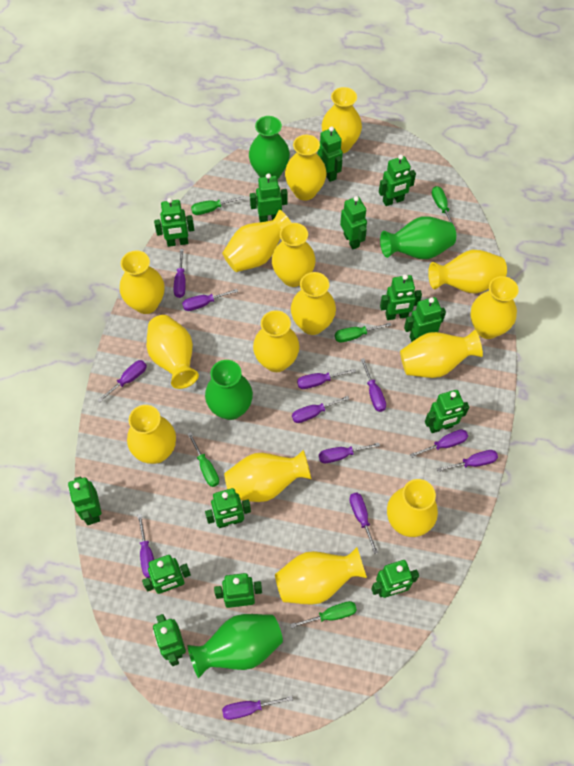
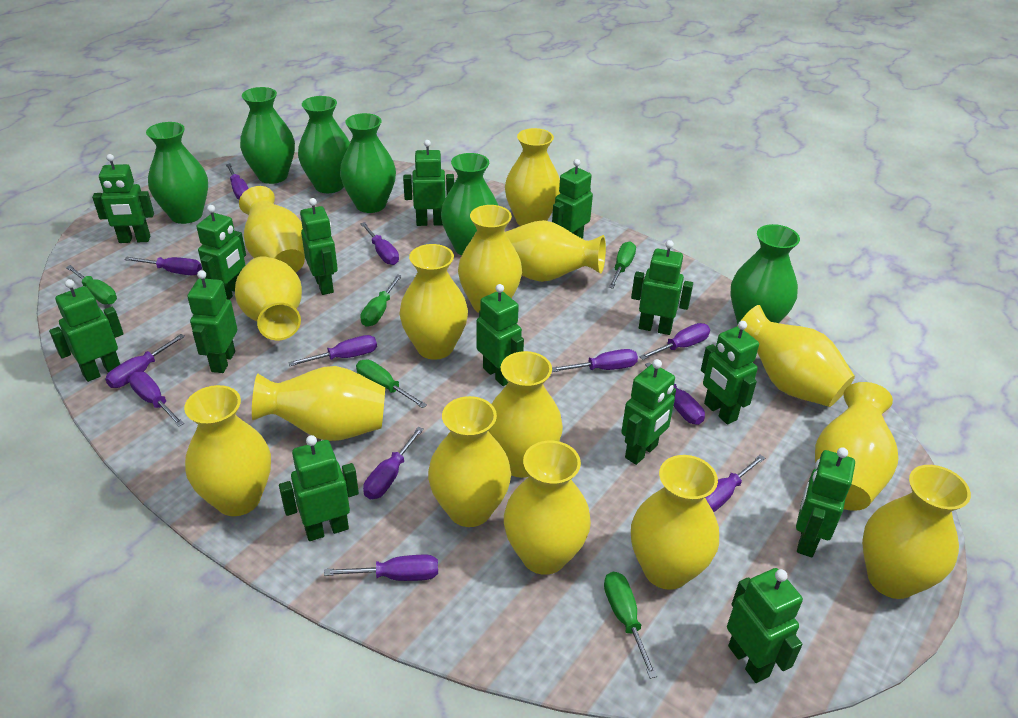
green vase: [187,614,283,678] [205,360,253,420] [249,116,290,179] [380,216,456,259] = 4 -> [146,122,208,224] [240,87,295,184] [298,96,350,193] [340,113,396,213] [441,153,498,256] [730,224,800,324] = 6

